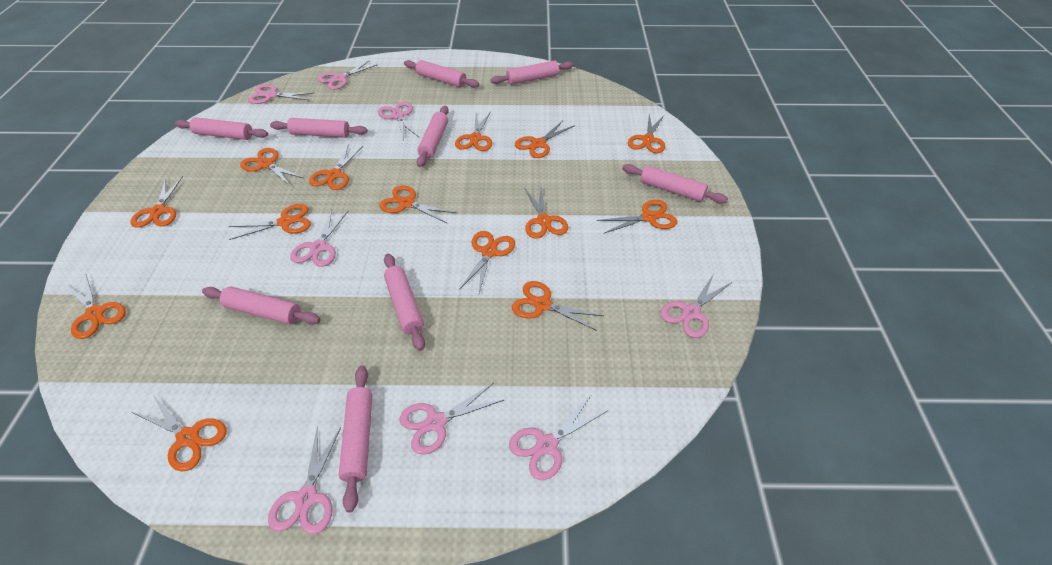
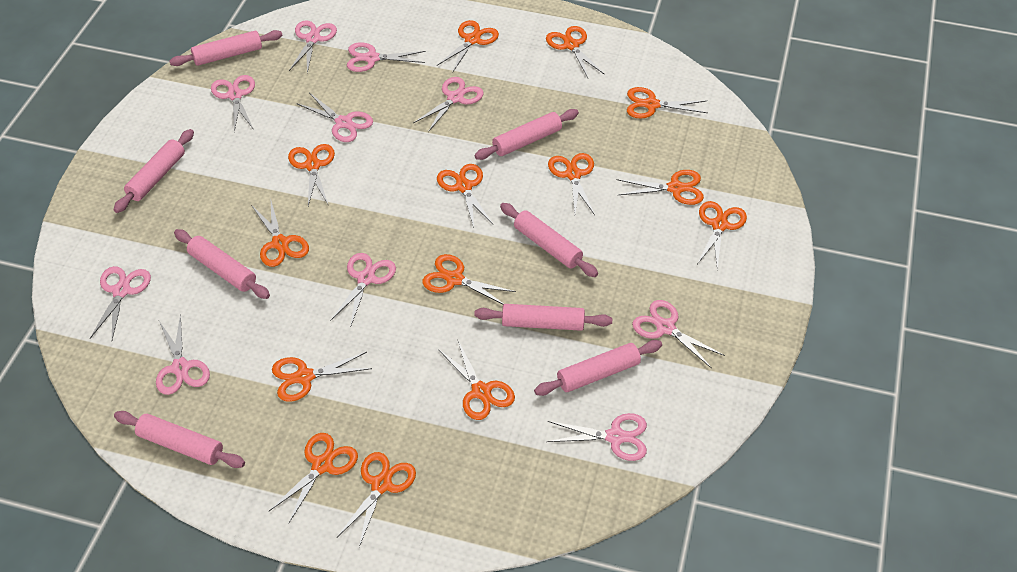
pink rolling pin: [175,117,268,140] [202,287,321,325] [270,118,368,138] [339,366,372,512] [384,254,425,351] [404,60,479,88] [417,106,449,167] [491,60,574,85] [622,164,728,203] = 9 -> [113,129,194,213] [114,411,245,468] [169,30,283,66] [174,229,270,299] [474,109,579,160] [474,304,612,331] [500,203,598,277] [534,340,662,396] = 8
pink scissors: [248,84,313,104] [268,426,341,535] [290,210,349,267] [318,61,377,90] [378,102,419,140] [399,383,504,455] [509,396,607,480] [660,274,732,338] = 8 -> [90,266,151,340] [156,314,210,395] [211,75,255,132] [289,20,337,73] [296,93,373,142] [330,253,396,328] [347,42,426,72] [413,77,484,132] [546,413,647,461] [632,300,725,369] = 10

